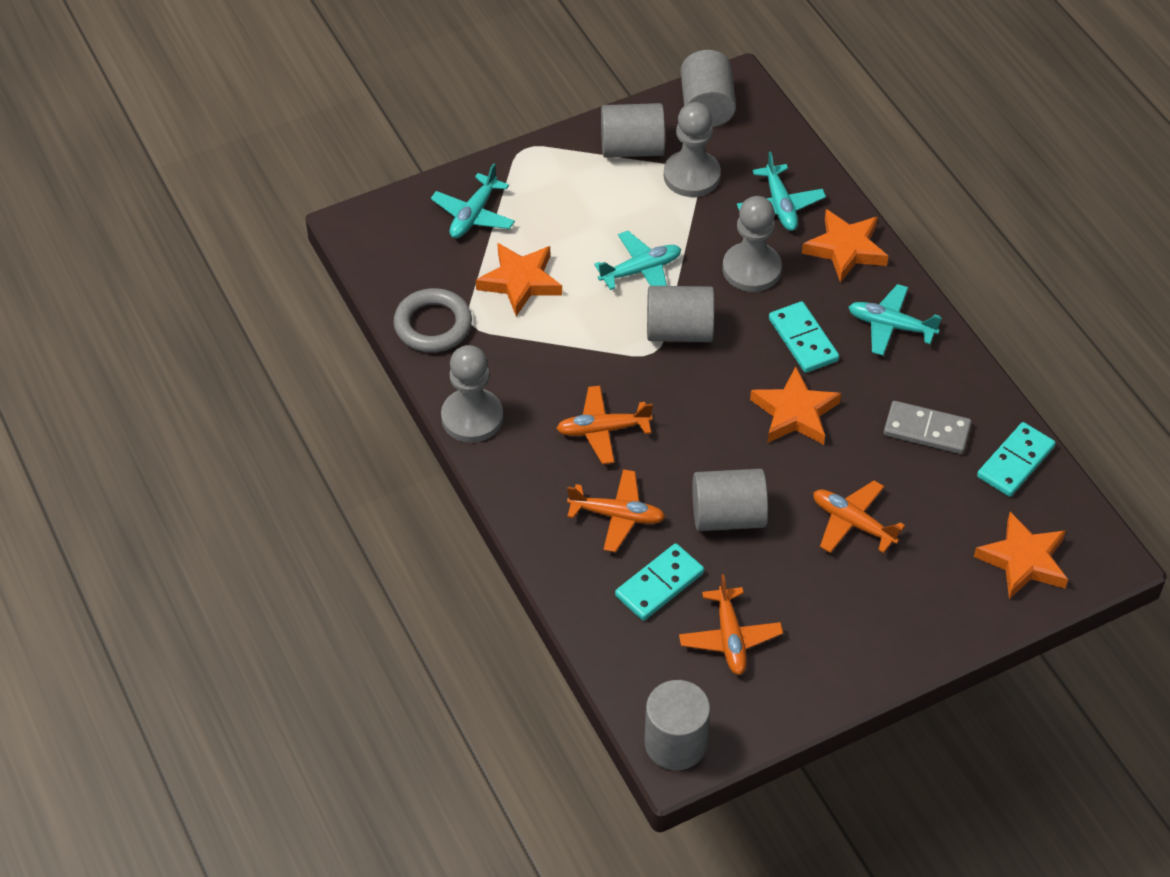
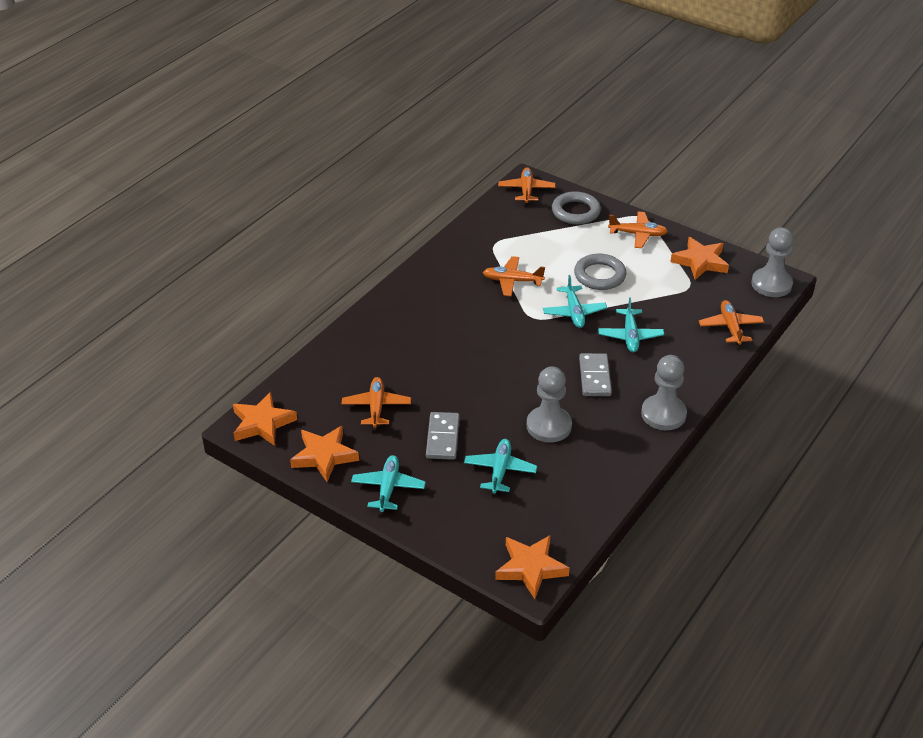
grey cylinder: [601,103,665,158] [645,680,710,770] [647,286,714,342] [681,50,736,127] [692,469,768,531] = 5 -> none = 0
grey domino: [884,401,972,454] = 1 -> [426,412,460,460] [579,353,612,396] = 2
grey ring: [393,288,472,352] = 1 -> [552,191,601,225] [574,254,626,290] = 2
orange plane: [556,386,653,464] [567,469,665,552] [679,574,783,675] [813,480,905,553] = 4 -> [342,377,411,428] [483,256,545,296] [498,168,555,204] [608,211,668,248] [699,300,764,345] = 5
turquoise domino: [615,543,704,621] [769,301,839,373] [977,422,1056,497] = 3 -> none = 0

